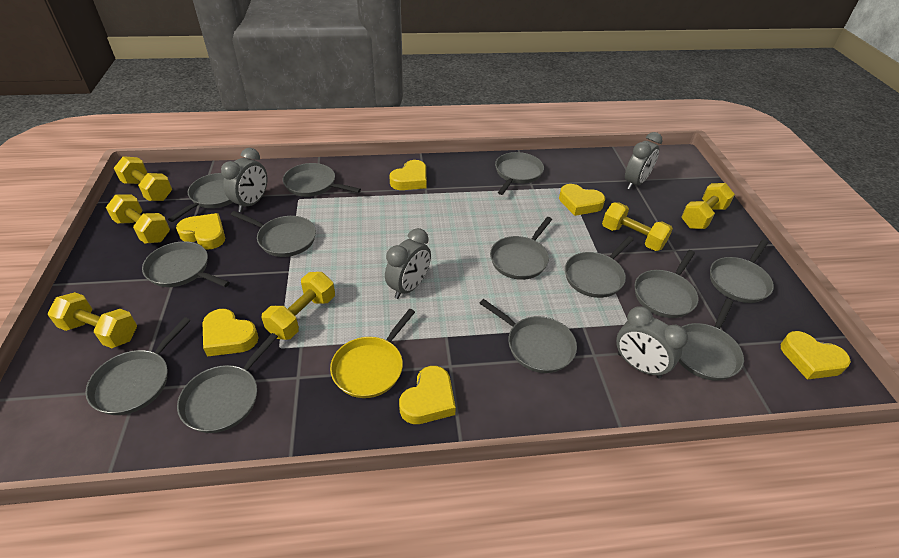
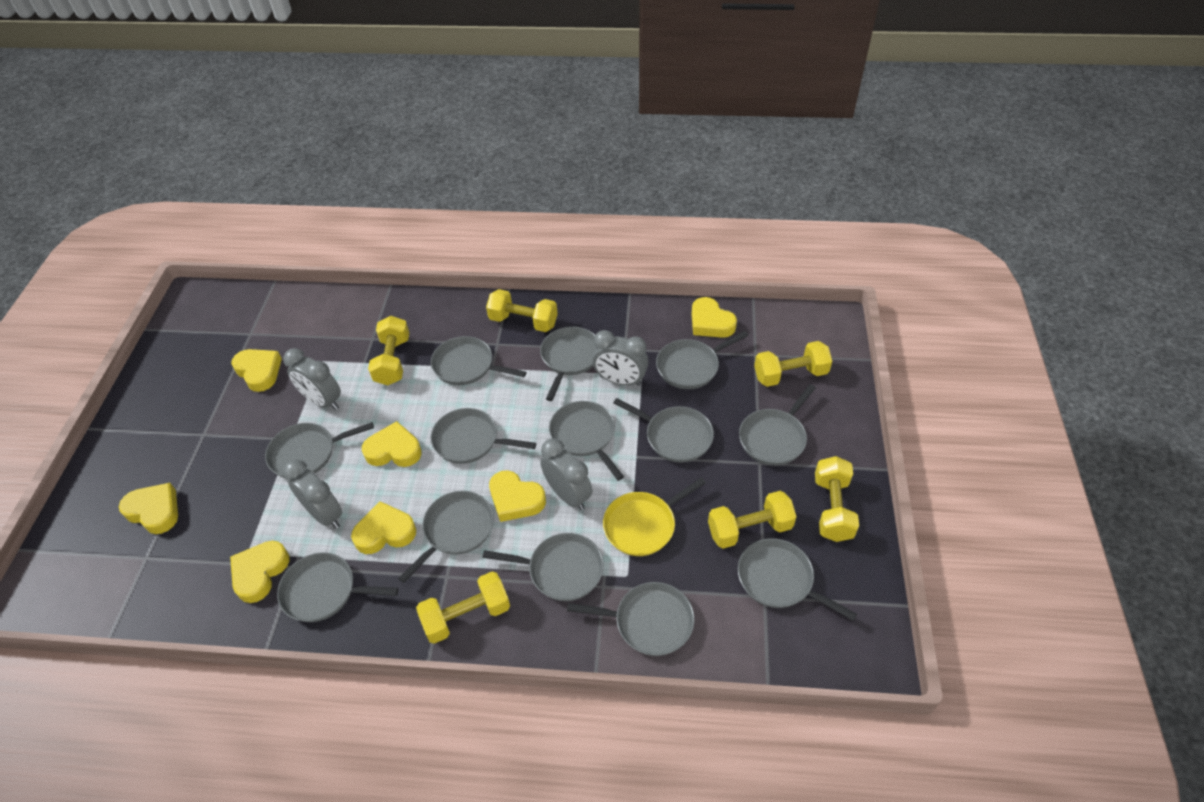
yellow heart: [176,213,225,250] [203,309,259,357] [389,160,426,190] [399,366,456,424] [559,184,605,216] [781,331,851,380] = 6 -> [119,483,178,534] [230,541,289,603] [231,349,282,392] [351,501,416,554] [362,421,422,467] [489,470,546,522] [692,297,737,338] = 7

